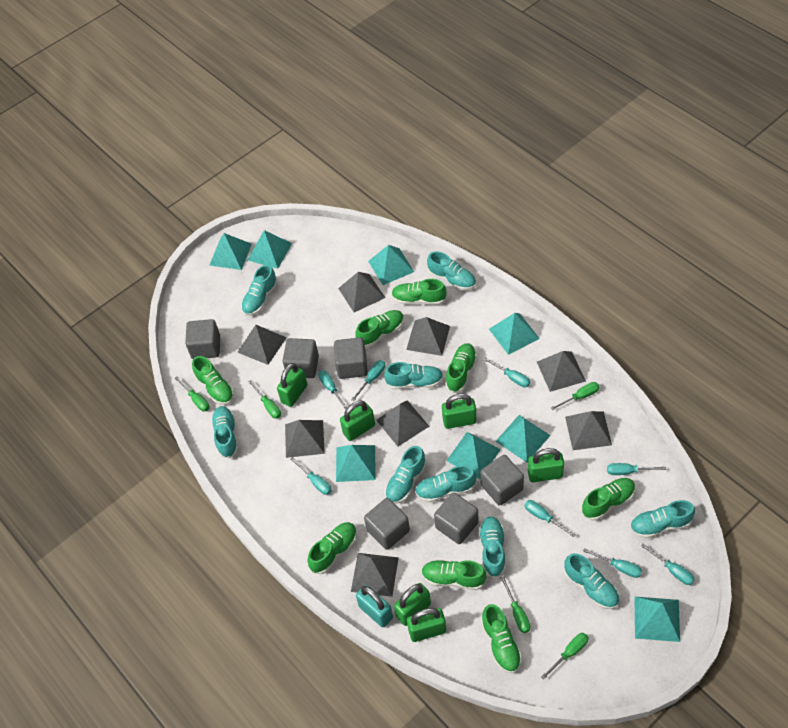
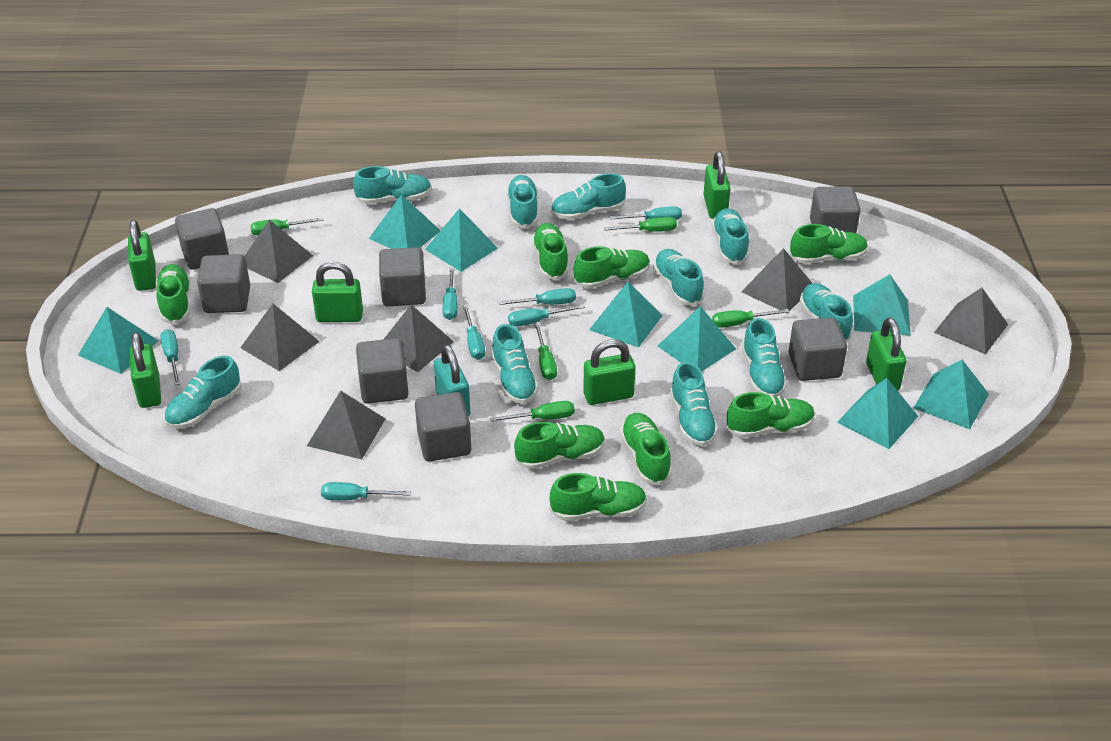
grey cube: [185,319,220,359] [282,338,319,378] [334,337,368,379] [364,498,410,550] [434,493,479,544] [480,455,524,506] = 6 -> [175,208,229,270] [197,254,250,313] [356,338,409,404] [379,247,426,307] [415,392,471,462] [789,317,847,381] [810,186,861,233] = 7
grey pyramid: [237,325,287,365] [285,420,325,458] [338,272,385,312] [351,553,399,597] [376,400,429,446] [406,317,450,356] [537,351,586,392] [565,411,612,450] = 8 -> [240,304,320,371] [244,220,313,283] [307,391,385,459] [383,305,454,372] [741,248,812,311] [934,287,1008,354] = 6
turquoise screwdriver: [290,457,332,495] [318,370,348,410] [351,360,385,401] [483,357,530,387] [525,500,575,537] [583,548,642,578] [607,463,666,475] [641,544,695,585] = 8 -> [160,329,180,385] [321,482,411,501] [443,267,458,320] [463,305,485,360] [499,288,576,305] [508,304,585,327] [610,206,682,220] = 7
turquoise shoe: [211,406,238,459] [241,265,278,316] [384,362,443,389] [385,446,426,504] [415,465,476,502] [427,251,476,290] [479,516,506,578] [564,553,619,609] [630,500,695,538] = 9 -> [164,356,242,428] [353,166,432,204] [491,324,539,404] [507,175,538,229] [551,174,626,220] [653,249,705,306] [670,362,718,446] [712,208,749,265] [742,318,787,396] [800,283,853,342] = 10

